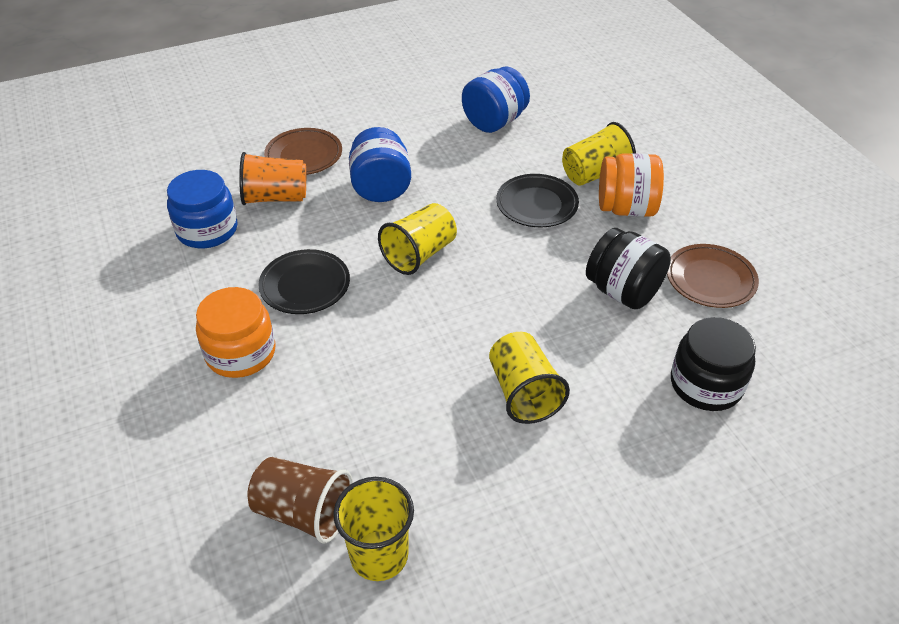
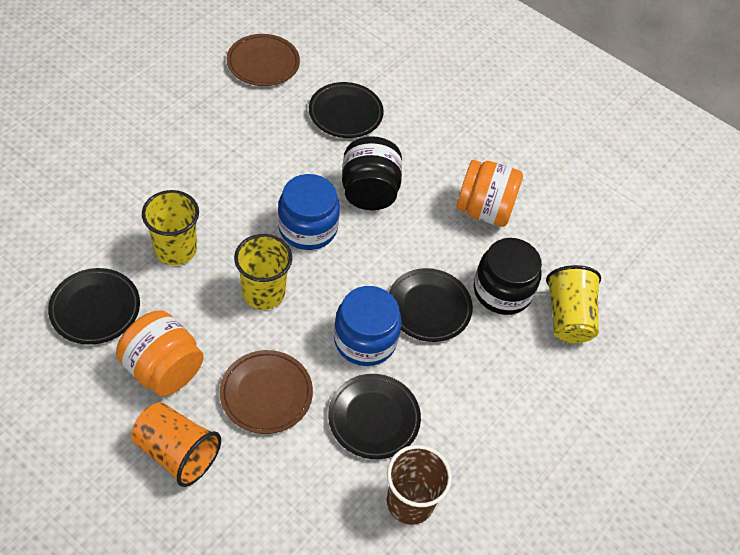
black plate: [258,249,350,314] [496,174,579,227] = 2 -> [48,268,140,345] [309,82,384,138] [328,374,421,459] [389,268,473,342] = 4
blue jar: [167,170,238,248] [349,127,411,202] [462,66,530,133] = 3 -> [278,174,340,250] [334,286,402,366] = 2
yellow cup: [333,477,414,581] [378,203,457,275] [489,332,570,424] [562,122,636,186] = 4 -> [142,190,199,266] [234,234,292,310] [546,265,601,343] = 3

